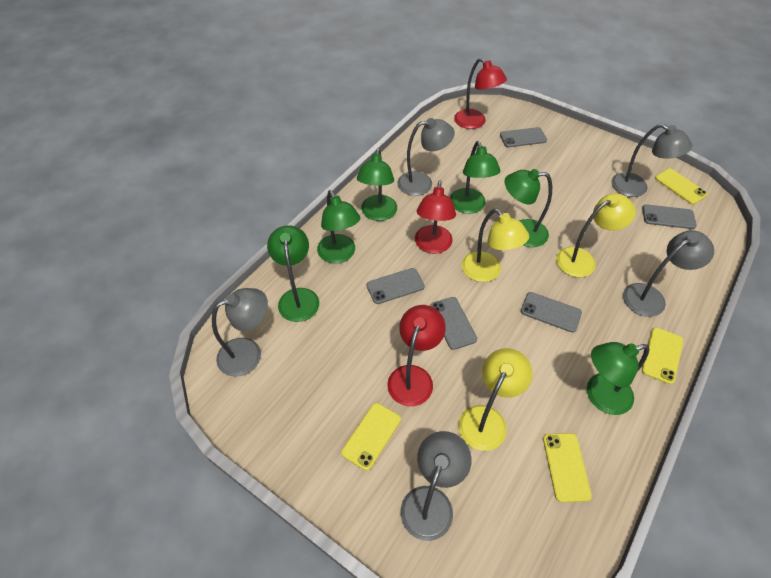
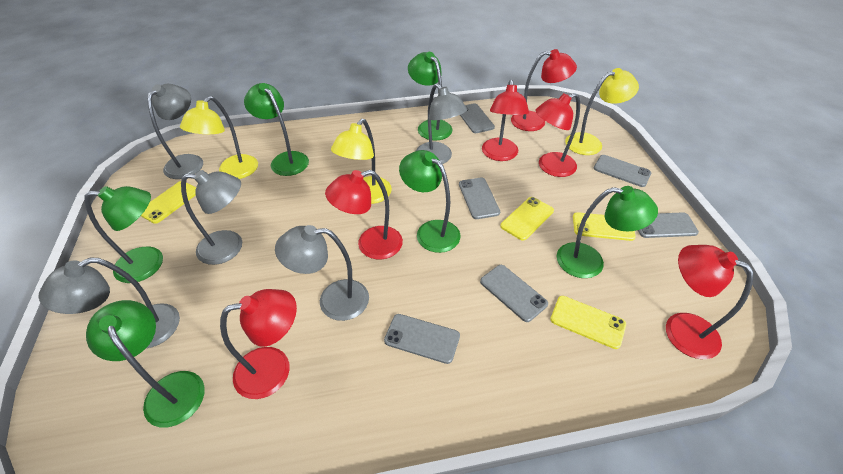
grey phone: [366,268,425,304] [430,297,477,350] [500,127,547,147] [521,292,582,333] [642,204,697,229] = 5 -> [384,314,460,364] [459,178,500,219] [460,103,495,133] [480,265,548,322] [594,155,651,187] [638,212,699,238] = 6
red lamp: [388,305,446,406] [415,181,456,254] [454,58,507,129] = 3 -> [220,289,297,399] [325,170,403,259] [482,79,529,161] [511,49,577,131] [535,93,580,177] [666,245,753,359] = 6

